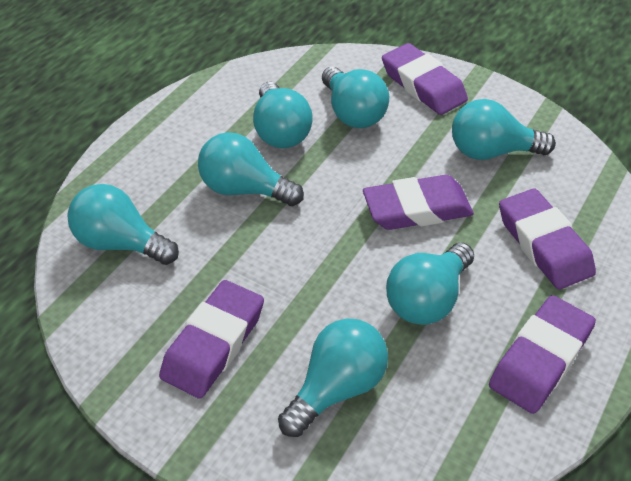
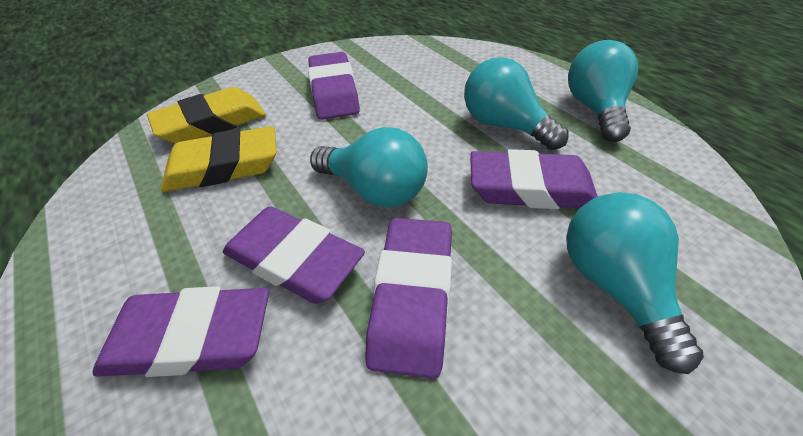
turquoise light bulb: [67,184,179,265] [198,132,304,206] [253,82,313,148] [278,318,388,437] [322,67,389,128] [386,243,474,325] [452,99,556,160] = 7 -> [310,127,428,208] [464,57,569,150] [566,192,704,374] [568,40,638,142] = 4
yellow eraser: none = 0 -> [147,87,266,144] [161,126,276,192] = 2

